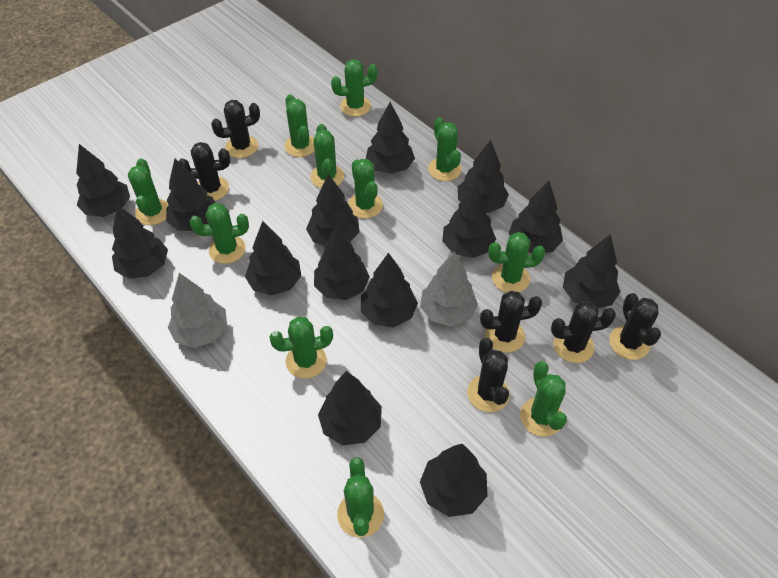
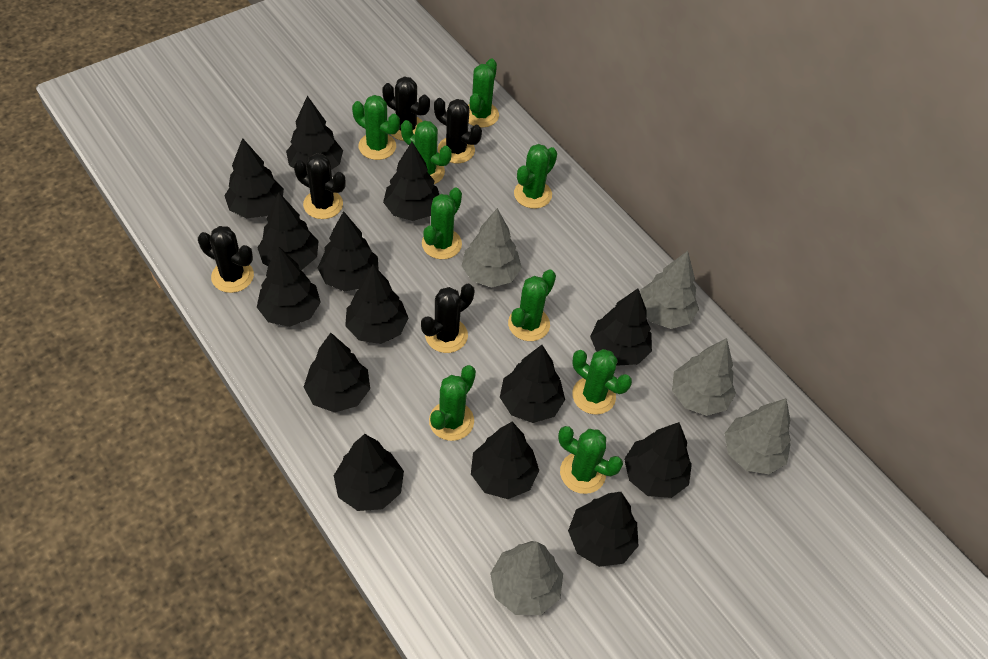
black cactus: [179,142,230,201] [211,100,260,158] [467,338,510,412] [480,291,542,353] [551,301,616,363] [609,293,661,360] = 6 -> [198,226,254,293] [294,153,346,219] [382,76,430,141] [421,284,474,353] [434,98,482,163] = 5
green cactus: [128,158,169,225] [190,203,249,264] [269,317,333,379] [284,94,315,157] [310,124,344,188] [331,59,378,117] [337,457,384,538] [348,159,383,218] [428,117,462,181] [488,232,545,293] [520,361,567,437] = 11 -> [352,95,400,160] [401,120,452,184] [422,188,462,259] [429,365,476,441] [468,58,499,128] [508,269,556,341] [514,144,557,209] [558,426,623,494] [572,349,632,415] = 9
grey tree: [168,273,227,348] [420,251,478,326] = 2 -> [462,208,522,288] [490,541,563,615] [640,251,699,329] [672,338,736,416] [724,398,791,474] = 5

